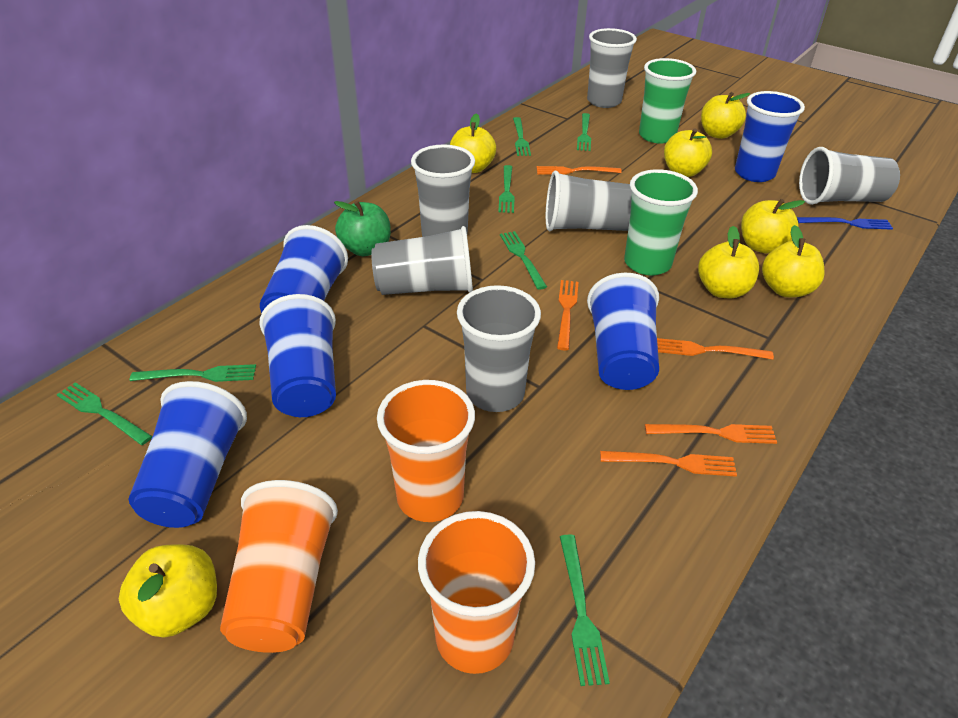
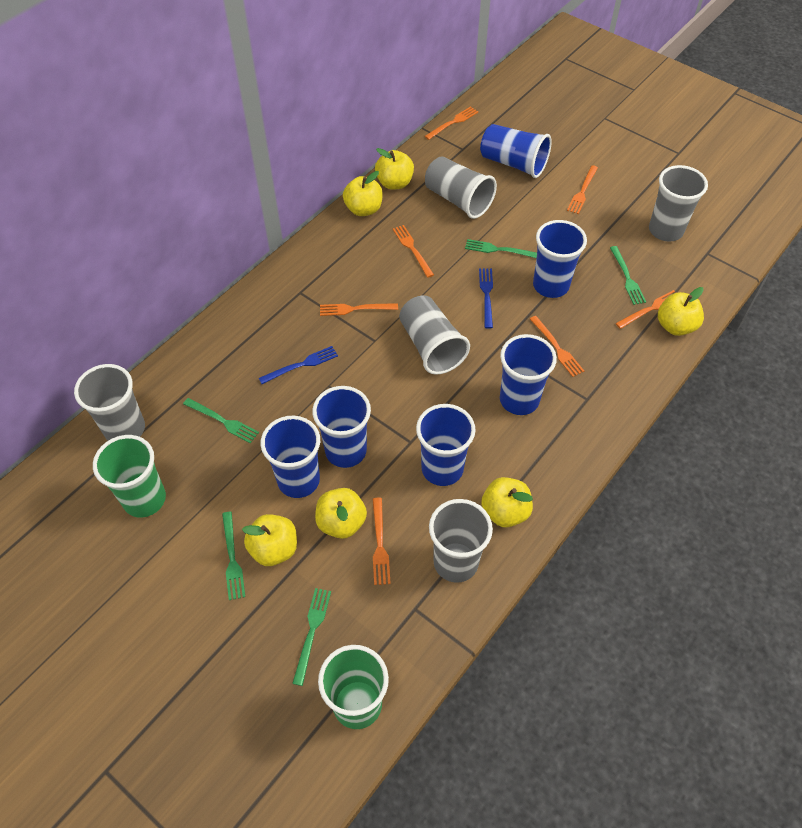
blue cup: [128,381,247,528] [259,294,336,417] [260,225,348,313] [587,273,659,390] [735,91,805,182] = 5 -> [260,416,320,498] [312,386,371,468] [416,404,476,486] [480,124,552,178] [500,334,557,415] [533,220,587,298] = 6
blue fork: [797,217,893,230] = 1 -> [259,346,338,384] [479,269,493,329] = 2
green apple: [334,200,391,256] = 1 -> none = 0
green fork: [57,382,152,445] [130,364,256,382] [498,165,514,213] [500,231,547,290] [513,117,531,156] [560,534,610,686] [577,113,591,151] = 7 -> [183,398,259,443] [222,512,245,600] [292,588,331,686] [465,239,537,258] [610,246,646,305] = 5
grey cup: [371,226,473,295] [411,144,475,237] [457,285,541,412] [546,171,632,231] [587,28,637,108] [799,147,900,205] = 6 -> [74,364,145,441] [399,295,470,374] [425,157,497,219] [429,499,493,583] [649,165,708,242] = 5
orange cup: [220,480,338,653] [377,380,475,522] [418,511,535,674] = 3 -> none = 0
orange fork: [537,166,622,175] [557,280,578,351] [600,451,737,477] [645,424,777,444] [657,338,774,360] = 5 -> [320,303,398,316] [373,498,391,585] [393,225,434,278] [425,106,478,140] [530,316,584,377] [567,165,598,214] [616,290,675,329] = 7
yellow apple: [119,544,217,638] [450,113,496,173] [664,128,712,177] [698,226,759,298] [701,92,750,139] [741,199,805,254] [762,225,825,297] = 7 -> [242,514,297,566] [315,488,367,539] [343,171,383,216] [375,148,414,190] [481,477,533,527] [658,287,704,336] = 6

